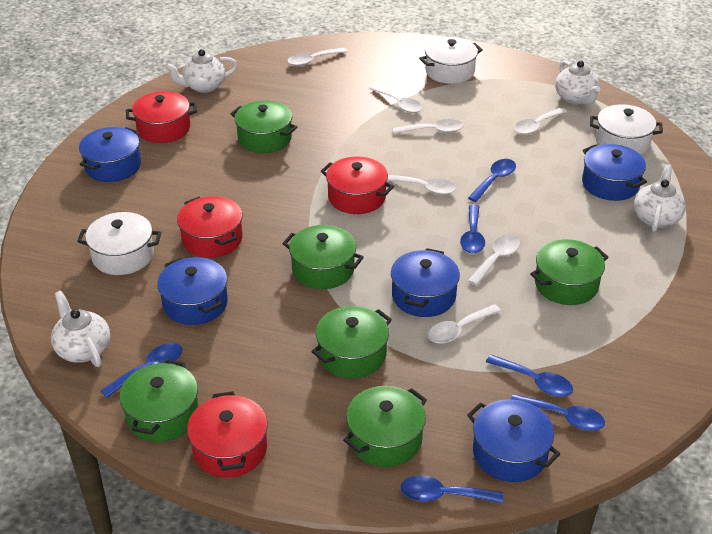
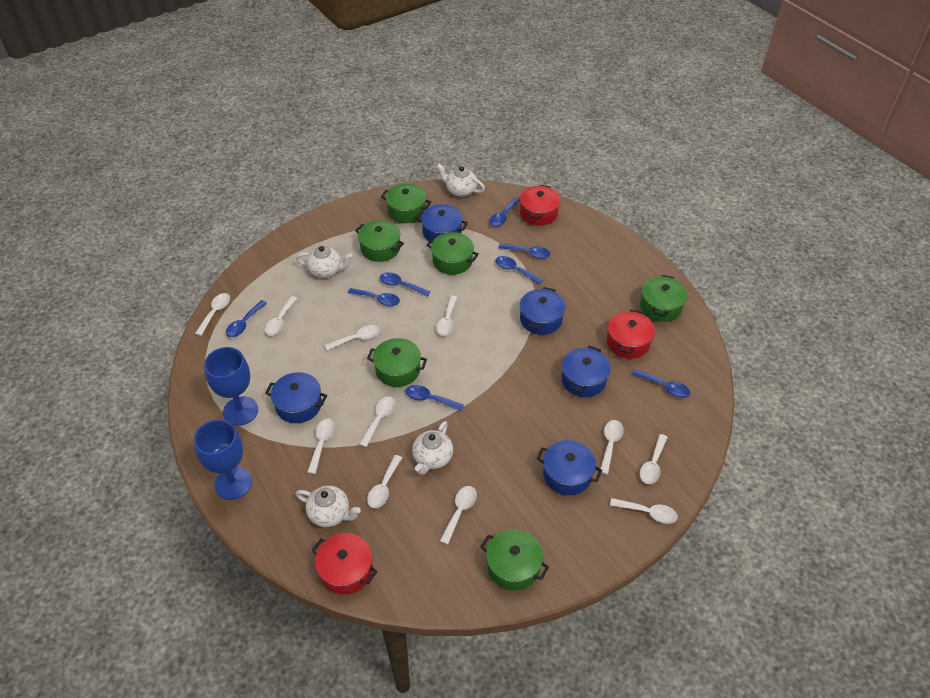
blue goblet: none = 0 -> [194,420,252,500] [204,347,258,426] = 2
blue spoon: [101,343,182,398] [401,475,503,504] [460,205,485,253] [468,159,516,202] [486,355,573,397] [511,394,605,431] = 6 -> [226,300,267,337] [348,288,400,306] [380,272,430,297] [405,385,464,411] [489,198,520,227] [496,256,543,285] [499,244,551,259] [632,369,690,398] = 8
red pot: [126,91,197,143] [177,196,243,258] [187,391,268,478] [321,156,394,214] = 4 -> [312,533,377,595] [520,185,560,225] [607,309,655,359] = 3
white pot: [77,212,162,275] [419,37,482,84] [590,104,663,155] = 3 -> none = 0
white spoon: [287,48,347,66] [369,85,423,113] [387,175,456,195] [393,119,463,134] [428,304,501,344] [468,235,520,286] [514,108,567,135] = 7 -> [195,293,230,336] [265,296,297,336] [307,419,336,474] [325,325,380,351] [359,397,396,447] [367,455,402,508] [436,295,457,336] [440,486,477,545] [600,420,624,474] [610,498,678,524] [640,434,668,484] = 11

